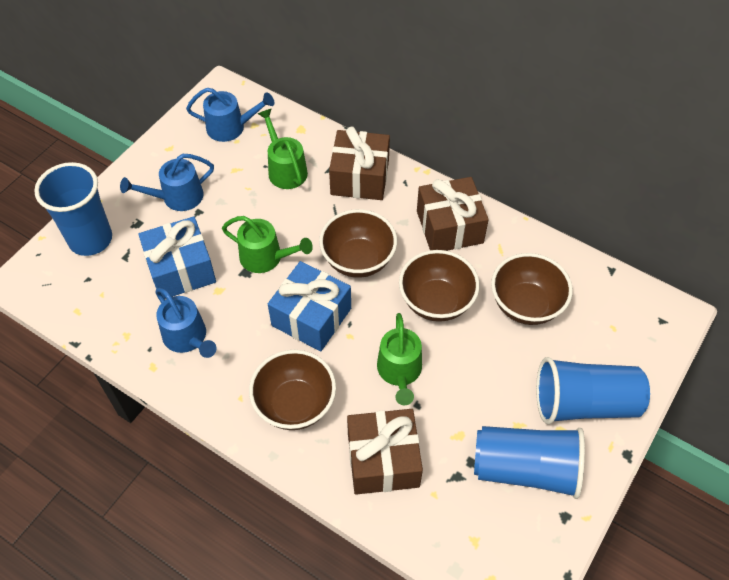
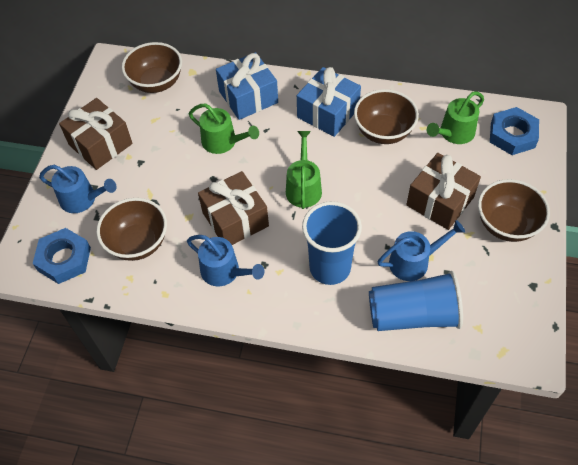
blue cup: [34,162,112,256] [474,426,585,499] [536,357,650,424] = 3 -> [302,201,362,285] [369,271,463,331] = 2
blue nut: none = 0 -> [32,228,91,284] [490,107,539,155] = 2

